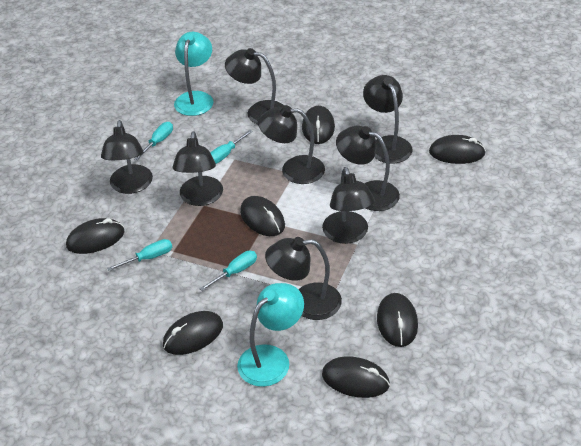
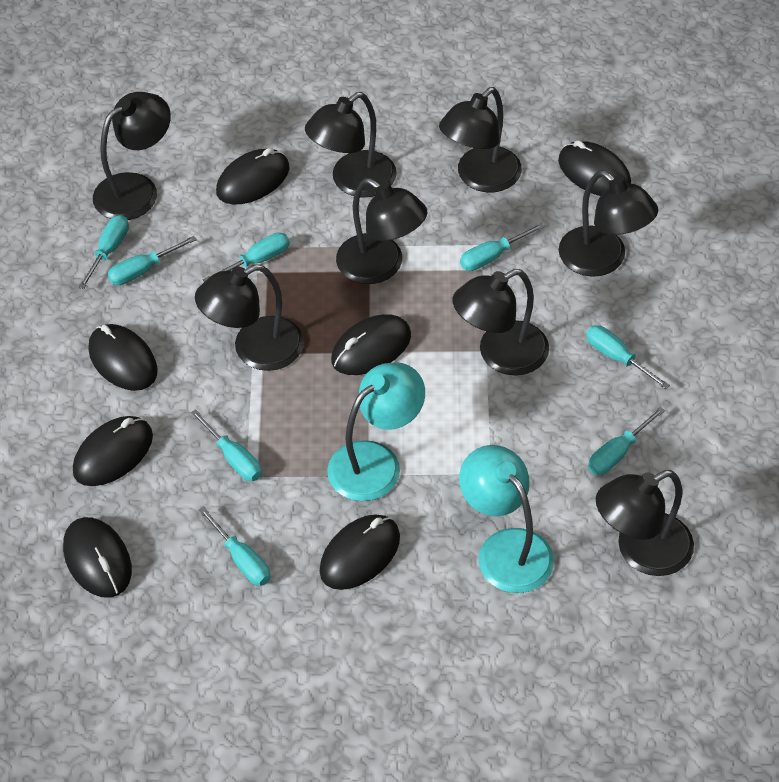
turquoise screwdriver: [107,239,172,271] [134,122,173,160] [200,251,257,291] [210,130,253,164] = 4 -> [78,215,129,289] [107,236,197,285] [190,409,262,481] [198,507,270,586] [203,233,290,282] [460,223,545,271] [586,325,670,389] [588,407,665,475] = 8

